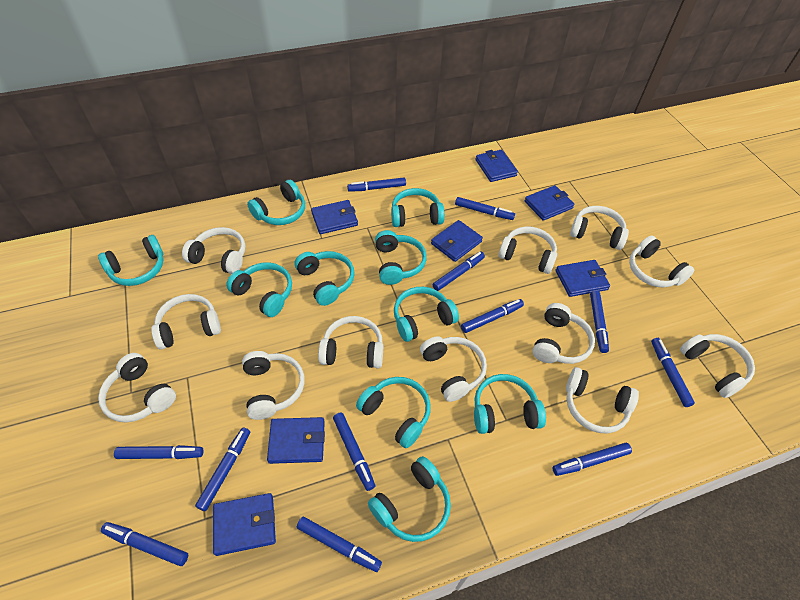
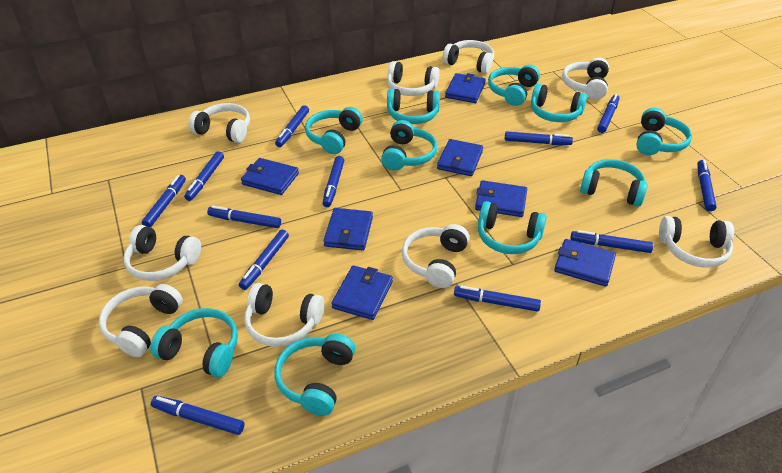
white headphones: [98,353,176,423] [151,294,221,350] [182,227,246,274] [242,351,304,420] [318,316,383,369] [420,336,487,402] [498,226,557,274] [532,303,595,364] [566,367,639,433] [570,206,629,250] [629,235,694,288] [680,334,755,398] = 12 -> [99,284,183,357] [123,225,201,281] [189,103,250,143] [245,283,324,347] [387,61,440,96] [402,224,469,288] [443,40,494,74] [562,58,609,100] [659,216,734,268] = 9

